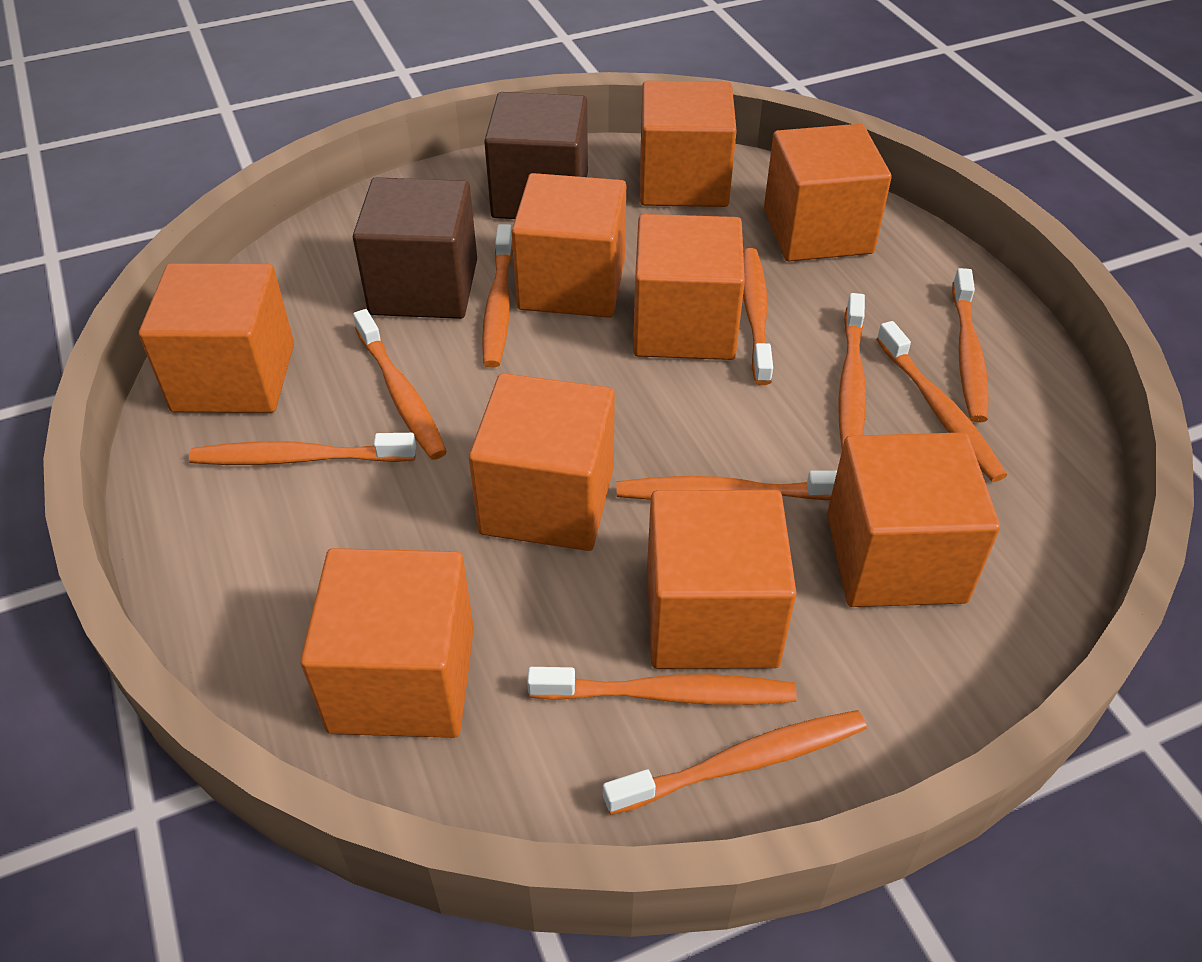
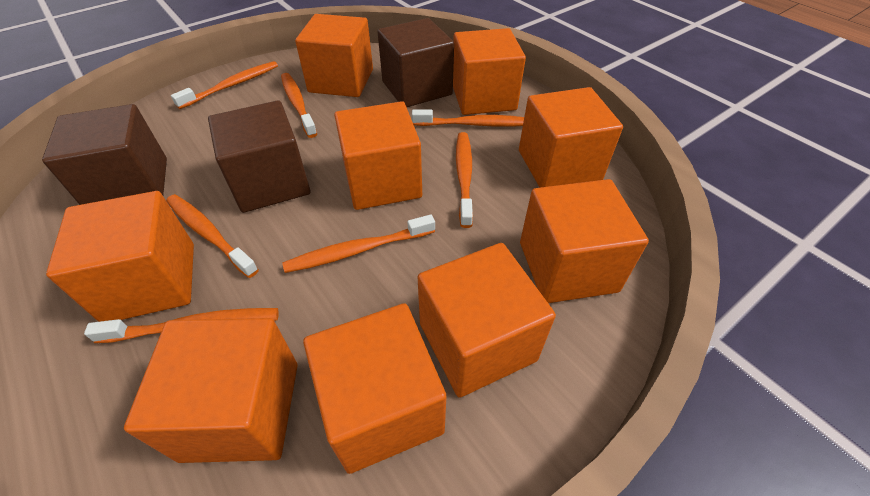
brown cube: [353,177,477,319] [484,92,588,219] = 2 -> [42,104,167,205] [208,100,311,213] [377,18,454,107] = 3
orange toothbrush: [189,433,416,465] [353,309,447,460] [482,224,513,368] [527,667,797,705] [603,710,867,815] [617,470,837,500] [743,248,773,385] [838,293,866,448] [876,321,1007,482] [952,268,989,423] = 10 -> [84,308,279,343] [166,194,259,278] [171,61,278,109] [281,73,317,138] [282,214,435,273] [412,109,524,127] [456,132,473,228] = 7

